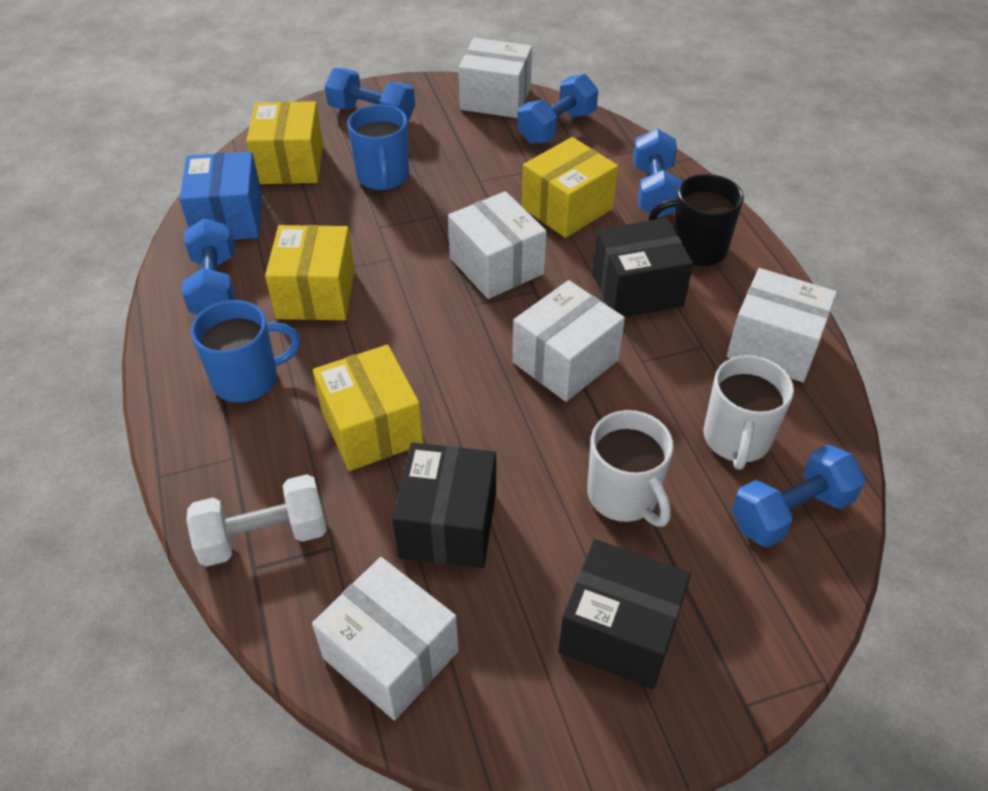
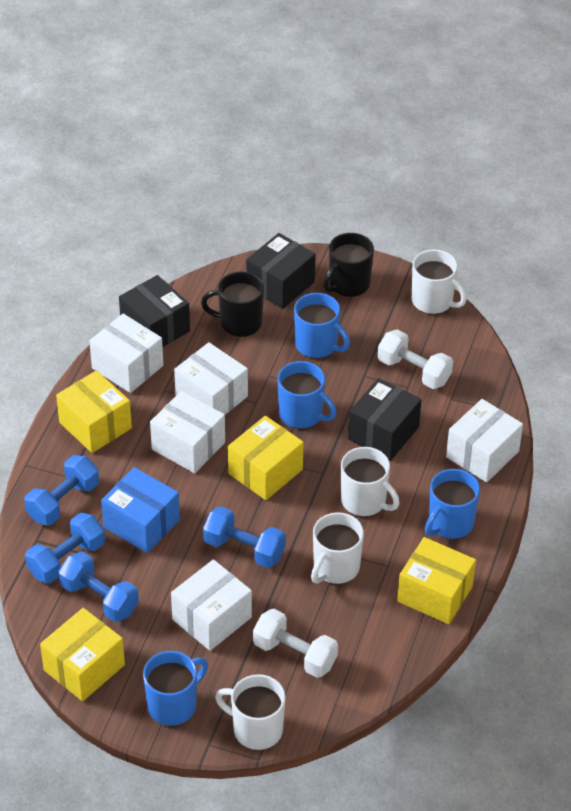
black mug: [648,174,744,267] = 1 -> [201,272,264,337] [323,233,374,297] = 2
blue dumbbell: [182,218,235,315] [325,68,415,122] [518,74,598,144] [633,129,683,218] [732,444,866,547] = 5 -> [24,455,99,525] [25,513,105,584] [59,552,139,622] [203,506,286,568] = 4
blue mug: [191,300,300,403] [347,104,409,191] = 2 -> [143,651,208,726] [278,361,337,429] [294,293,350,358] [425,469,480,539] = 4
white dumbbell: [186,474,327,567] = 1 -> [253,609,338,678] [378,329,453,389] = 2
white mug: [587,410,674,527] [704,355,794,470] = 2 -> [215,674,286,750] [311,512,364,584] [341,447,400,516] [412,249,467,314] = 4

